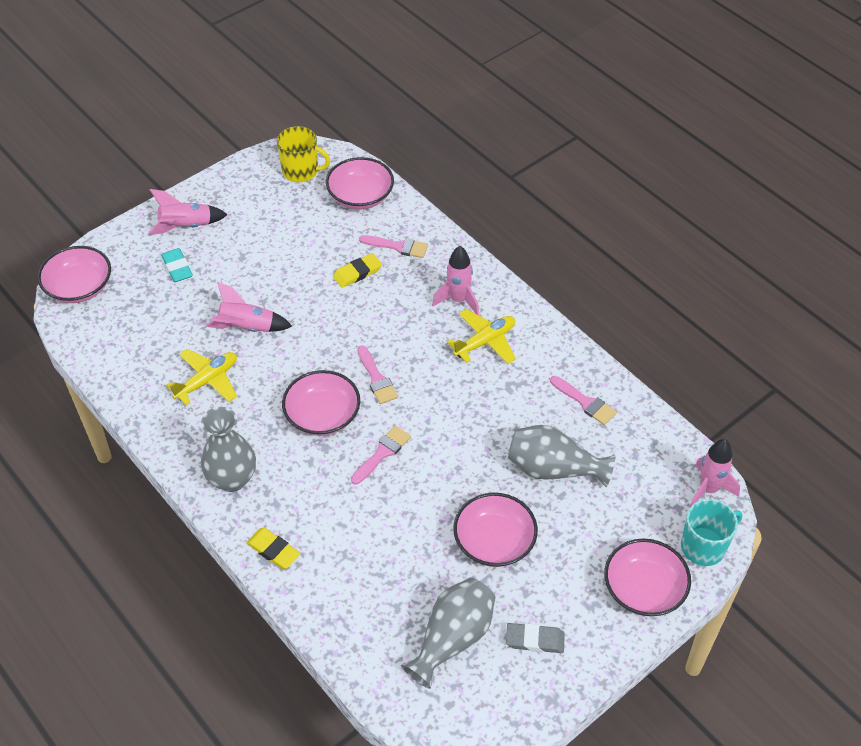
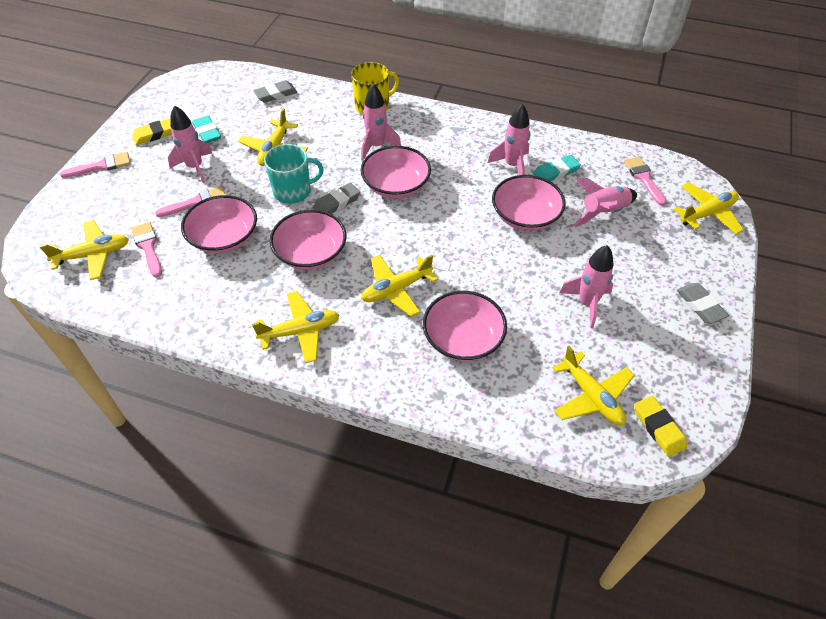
grey eraser: [506,623,565,653] = 1 -> [253,80,297,103] [313,183,360,214] [677,283,729,323] = 3
grey vase: [201,407,256,492] [401,577,495,689] [508,425,615,487] = 3 -> none = 0
pink rocket: [148,189,228,235] [206,282,292,332] [432,246,479,315] [689,439,740,508] = 4 -> [168,105,213,183] [361,84,401,161] [488,104,531,175] [559,245,614,328] [573,178,637,227] = 5
turquoise eraser: [161,248,193,282] = 1 -> [192,115,221,143] [533,155,581,181] = 2
yellow plane: [166,349,237,405] [447,309,516,364] = 2 -> [40,220,129,280] [238,108,308,166] [252,291,339,363] [361,255,438,317] [553,346,635,425] [674,182,744,234] = 6

